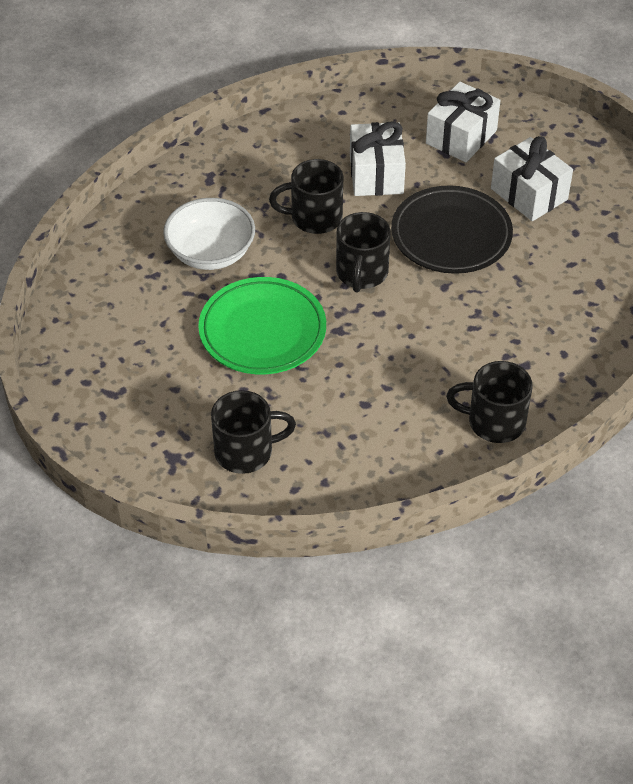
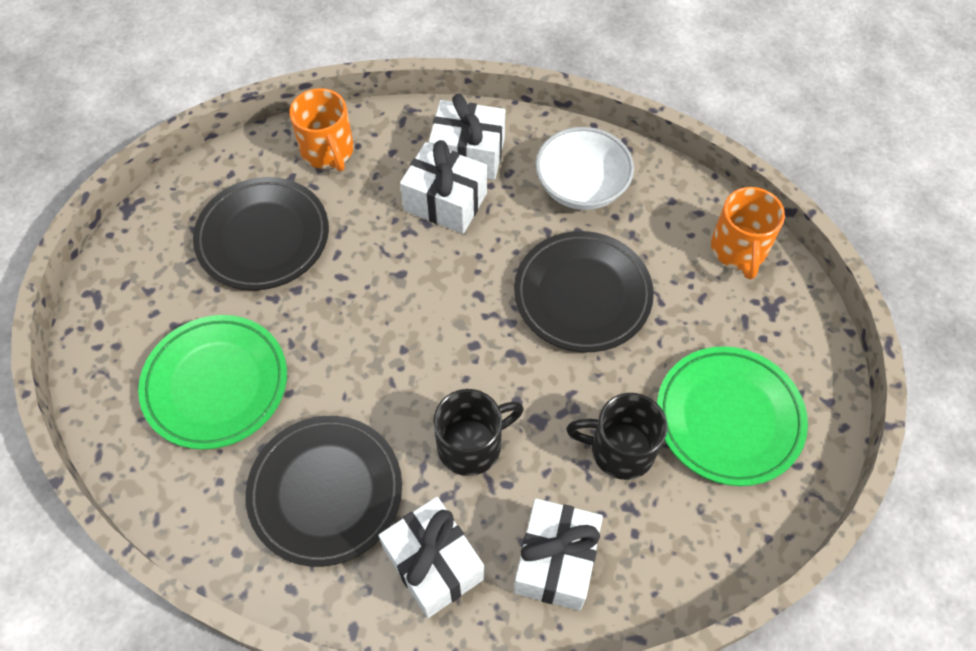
black mug: [211,390,296,474] [269,159,343,234] [336,212,391,292] [446,361,533,443] = 4 -> [433,389,524,476] [566,393,667,480] = 2
black plate: [391,186,513,274] = 1 -> [193,177,329,290] [245,416,402,567] [514,231,654,352] = 3
green plate: [198,277,326,374] = 1 -> [138,315,287,450] [657,346,808,486] = 2
orange mug: none = 0 -> [289,88,354,171] [711,187,785,280] = 2
white gift: [350,121,406,196] [426,82,501,162] [491,136,573,221] = 3 -> [378,497,484,618] [400,140,487,234] [429,94,505,180] [514,499,603,611] = 4

